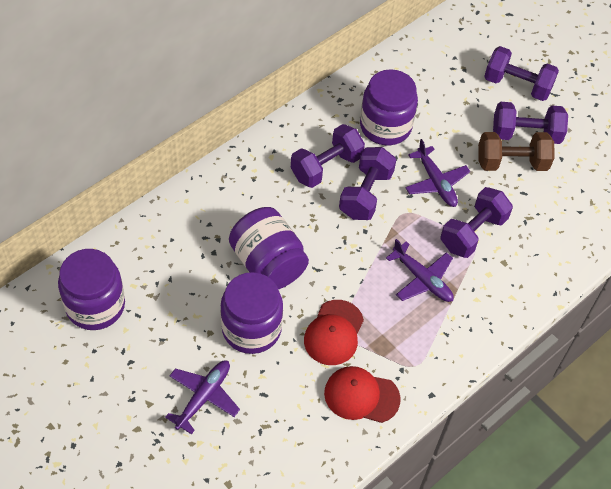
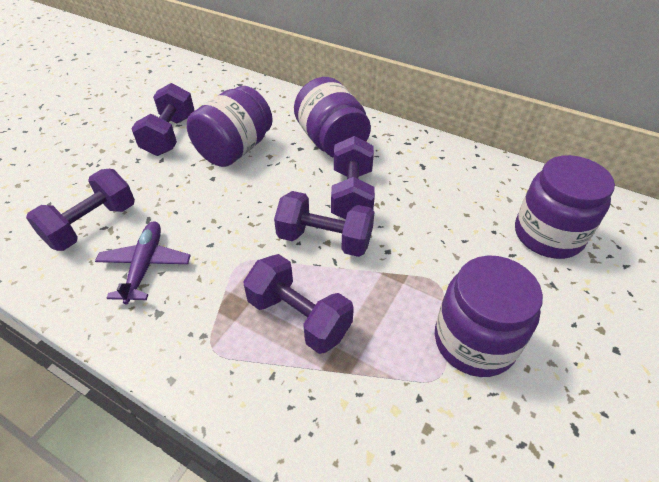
brown dumbbell: [478,132,554,171] = 1 -> none = 0
purple plane: [165,360,240,435] [386,239,454,302] [405,139,470,207] = 3 -> [95,221,191,305] = 1
red cap: [304,300,364,365] [324,366,401,423] = 2 -> none = 0

